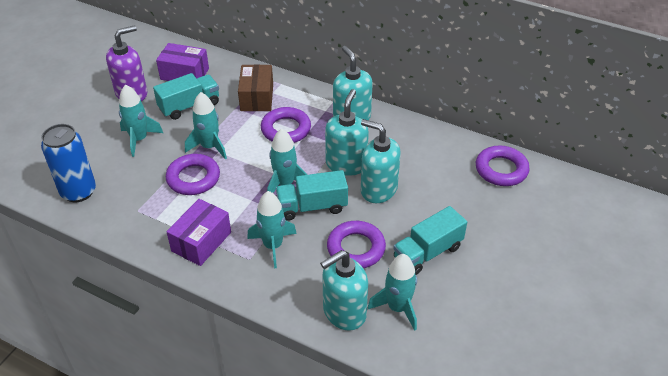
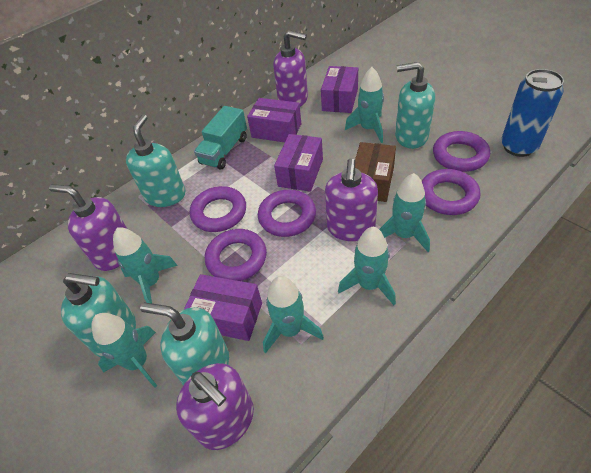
purple box: [156,43,209,81] [166,199,231,266] = 2 -> [184,274,262,341] [247,98,301,142] [274,134,323,192] [321,66,358,113] = 4
purple ring: [166,154,220,195] [261,107,311,143] [327,221,386,268] [476,145,530,186] = 4 -> [190,186,246,232] [205,229,267,281] [258,190,316,237] [422,169,480,215] [433,131,490,172] = 5
purple soap dispenser: [106,25,147,101] = 1 -> [49,184,127,271] [176,363,254,450] [273,30,308,107] [325,158,378,241] = 4
turquoise rocket: [119,84,163,157] [185,92,227,160] [247,191,297,269] [267,128,307,193] [368,254,417,331] = 5 -> [92,313,157,388] [113,227,178,303] [263,276,324,354] [338,227,396,305] [345,67,384,143] [379,173,430,252] = 6
turquoise truck: [153,73,219,120] [276,170,348,221] [393,206,467,275] = 3 -> [194,106,247,170] = 1

